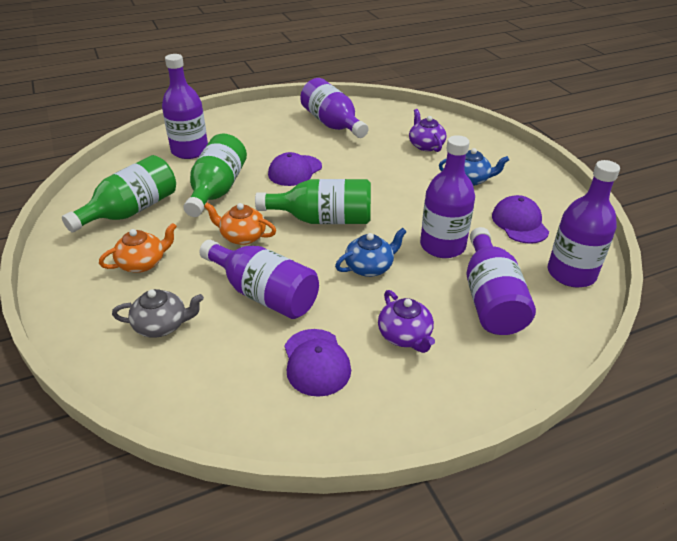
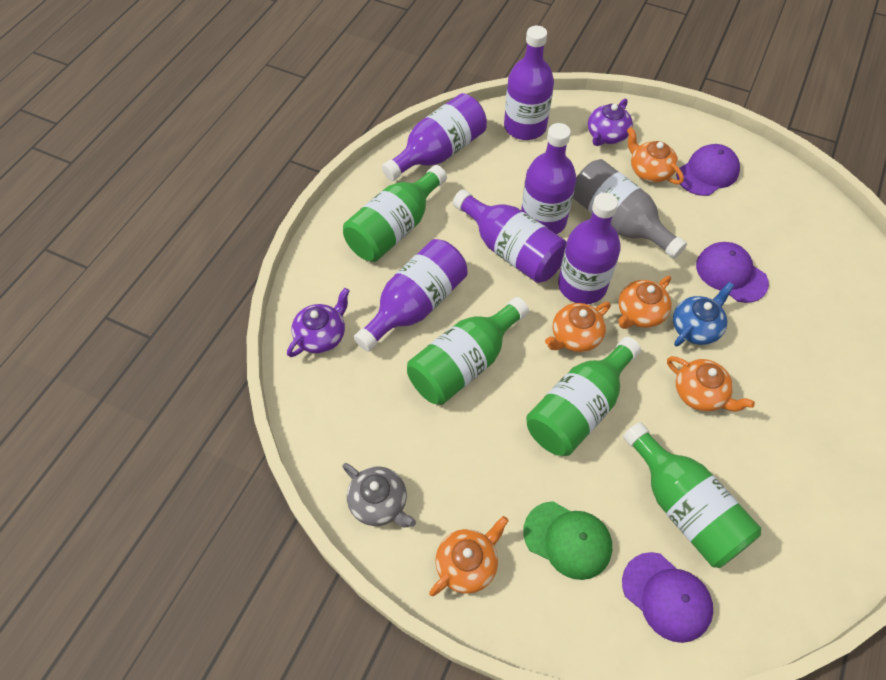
blue teapot: [335,228,407,277] [439,148,509,186] = 2 -> [673,282,734,346] = 1
green bottle: [62,155,176,233] [183,134,247,217] [255,179,371,224] = 3 -> [343,165,447,262] [407,297,529,405] [526,337,641,456] [623,422,761,568] = 4
green cap: none = 0 -> [523,501,612,580] = 1
grey bottle: none = 0 -> [573,159,687,259] = 1
orange teapot: [99,223,177,273] [204,203,276,245] = 2 -> [429,516,509,596] [545,302,611,352] [618,276,672,329] [627,127,684,184] [667,356,755,412] = 5

